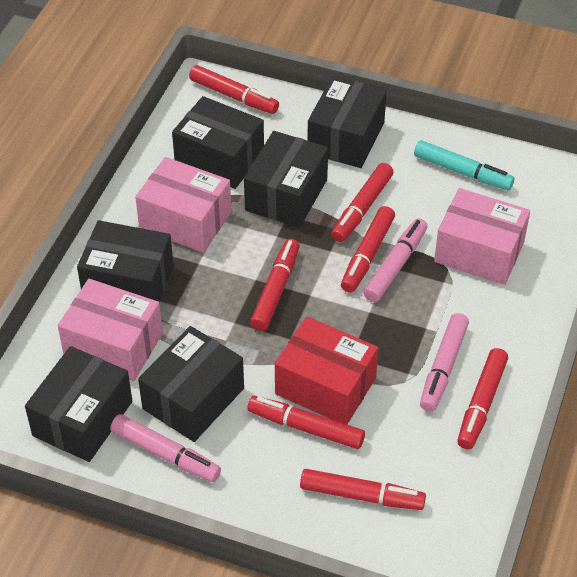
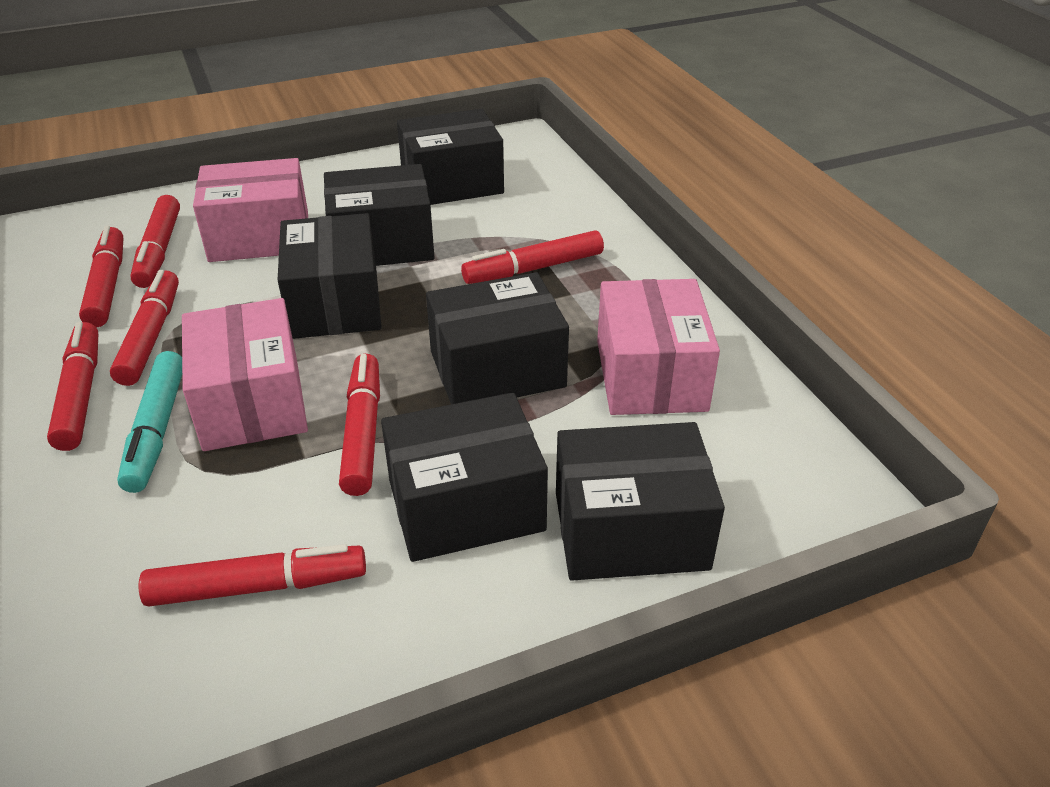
pink marker: [110,414,221,482] [363,218,428,302] [420,313,469,412] = 3 -> none = 0
red box: [275,317,378,424] = 1 -> none = 0

